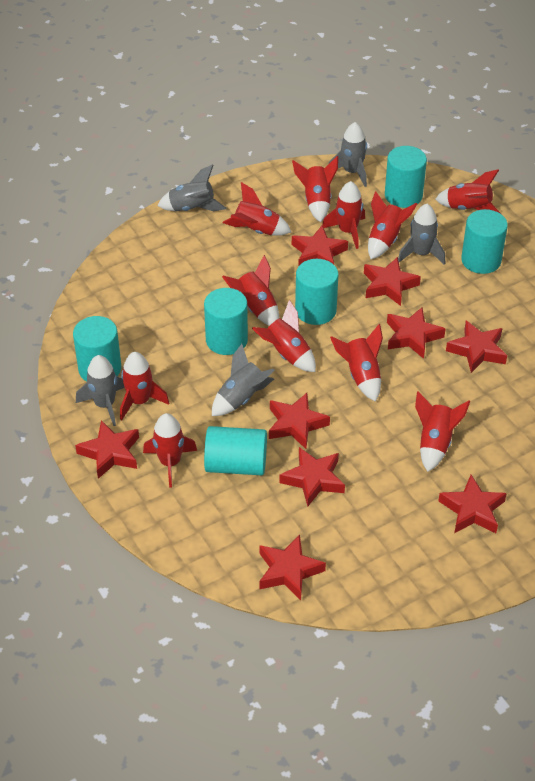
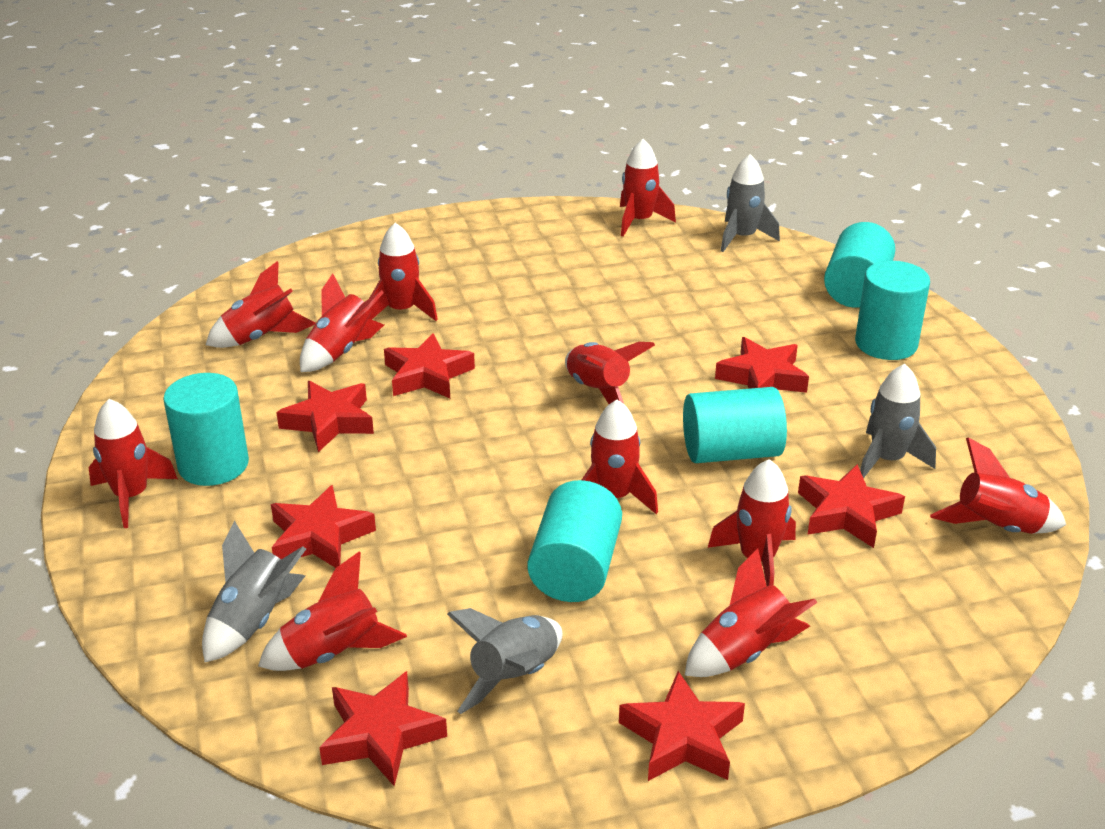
grey rocket: [76,355,125,426] [158,164,227,211] [212,344,275,416] [329,122,367,187] [398,204,445,265] = 5 -> [202,521,306,662] [447,608,562,714] [721,154,780,252] [860,364,936,478] = 4
red star: [75,420,139,479] [259,535,326,600] [269,393,330,449] [279,447,345,506] [292,226,348,267] [364,257,421,306] [387,307,445,359] [438,475,507,533] [446,321,507,373] = 9 -> [271,485,376,568] [276,381,374,452] [319,671,447,786] [384,333,475,398] [619,671,745,781] [715,337,809,393] [798,464,905,548] = 7
turquoise cylinder: [73,316,121,381] [204,288,248,355] [204,426,267,475] [295,259,338,325] [385,146,427,208] [461,209,508,274] = 6 -> [163,373,249,486] [527,480,622,602] [683,387,787,463] [824,222,895,308] [855,261,930,360] = 5

